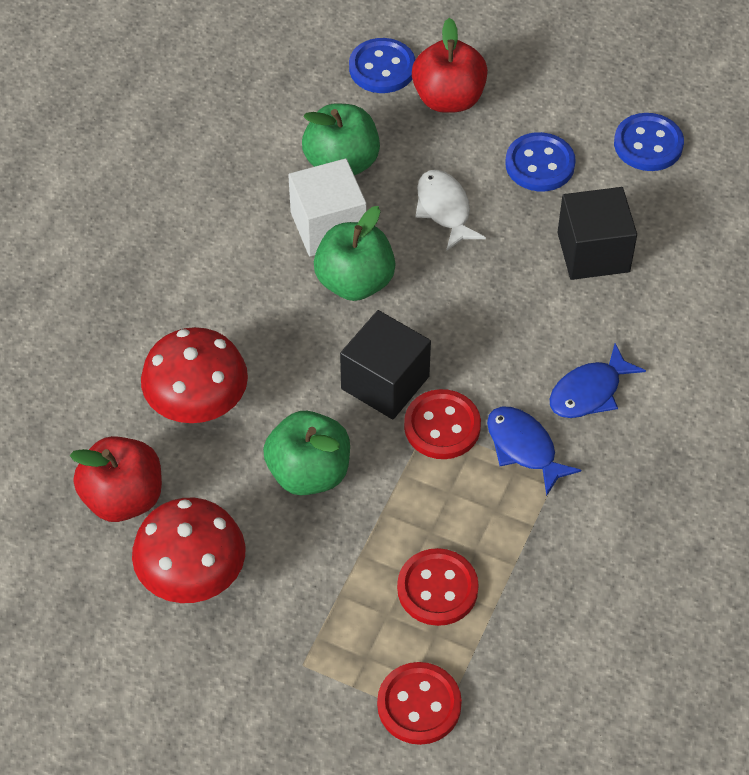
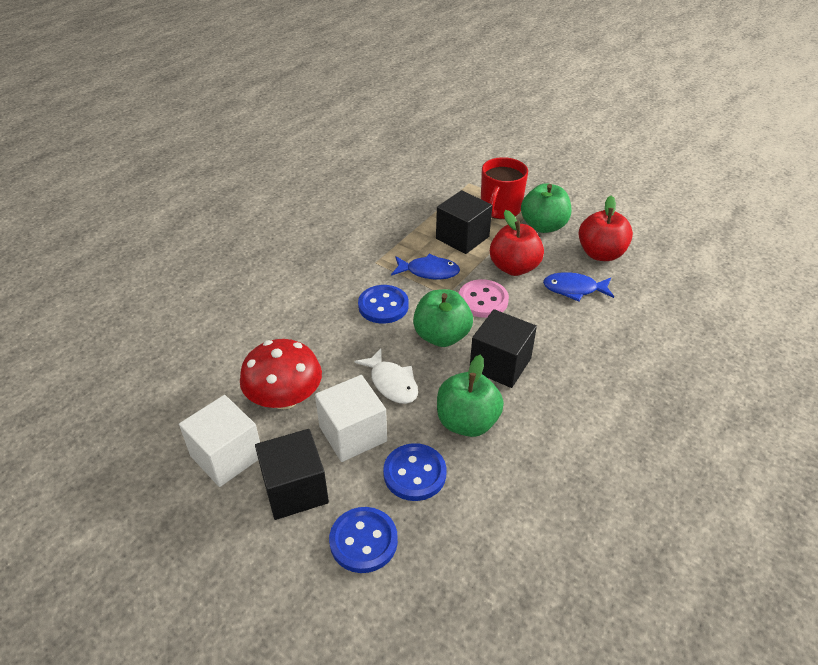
black cube: [340,310,431,419] [557,187,637,280] = 2 -> [255,429,329,520] [436,190,492,254] [470,309,537,388] = 3
pink button: none = 0 -> [459,279,509,318] = 1
red button: [377,662,462,745] [397,548,479,626] [404,389,481,459] = 3 -> none = 0
red mug: none = 0 -> [481,157,528,219] = 1
red mushroom: [132,498,245,603] [141,327,248,423] = 2 -> [240,339,322,409] = 1
white cube: [288,158,366,257] = 1 -> [179,395,260,487] [315,375,387,462] = 2

